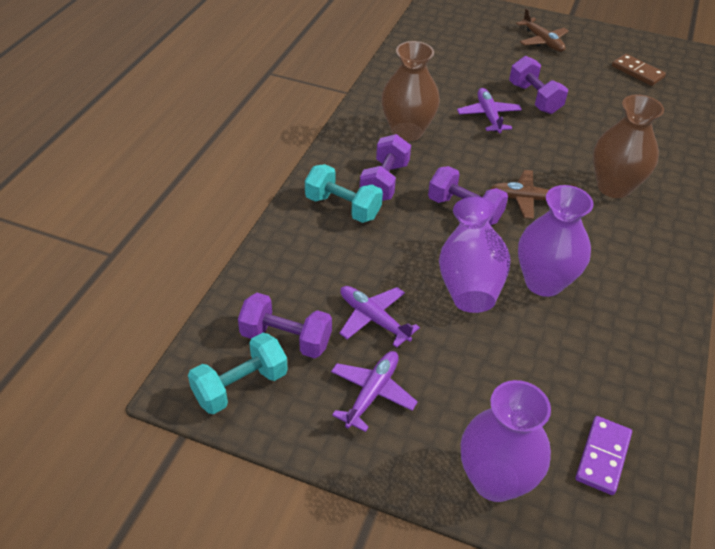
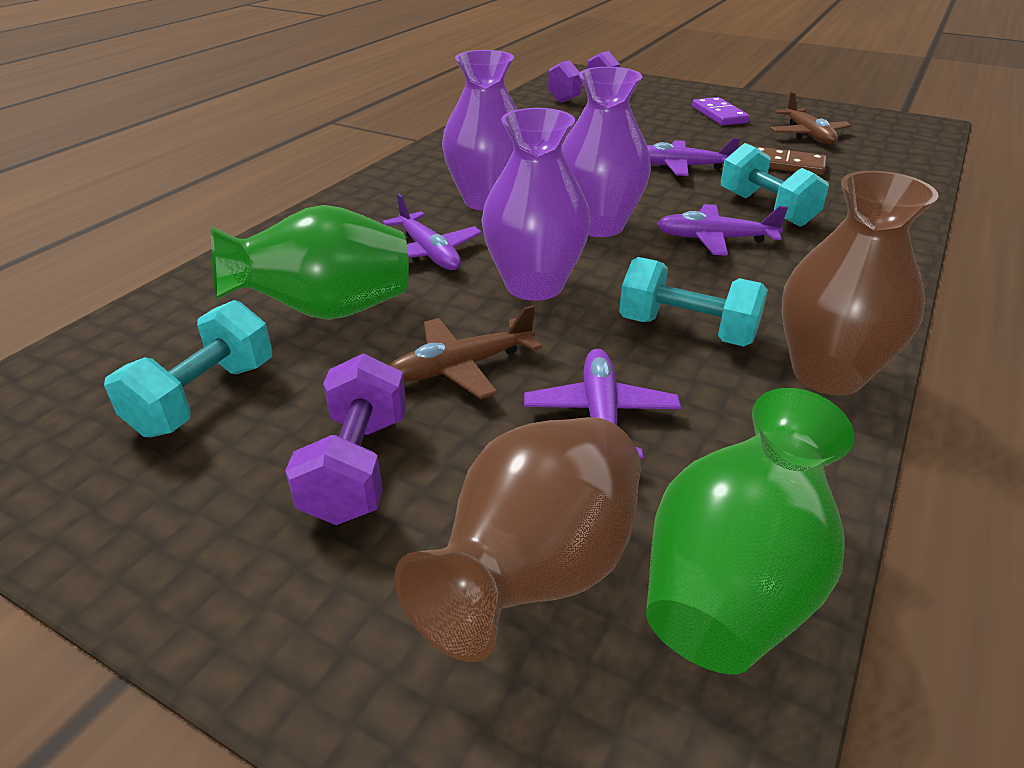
green vase: none = 0 -> [211,205,409,320] [646,388,854,674] = 2
purple dumbbell: [238,293,332,358] [360,134,411,201] [428,166,508,225] [509,56,568,114] = 4 -> [285,353,406,525] [548,51,620,103] = 2
purple plane: [331,351,418,432] [339,286,420,348] [457,88,522,133] = 3 -> [382,194,482,270] [524,349,681,459] [647,138,740,176] [657,204,788,256] = 4
turquoise dumbbell: [188,333,288,414] [305,164,383,223] = 2 -> [104,300,272,437] [619,257,768,347] [721,143,829,227] = 3

